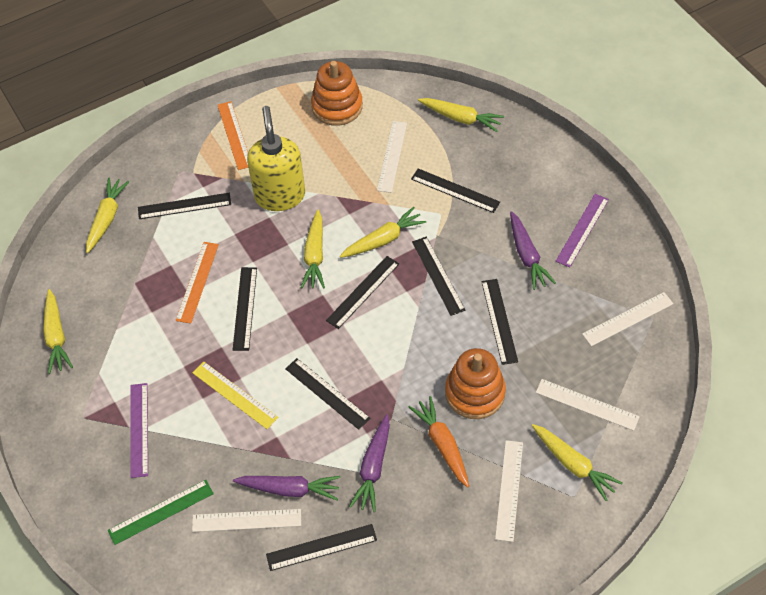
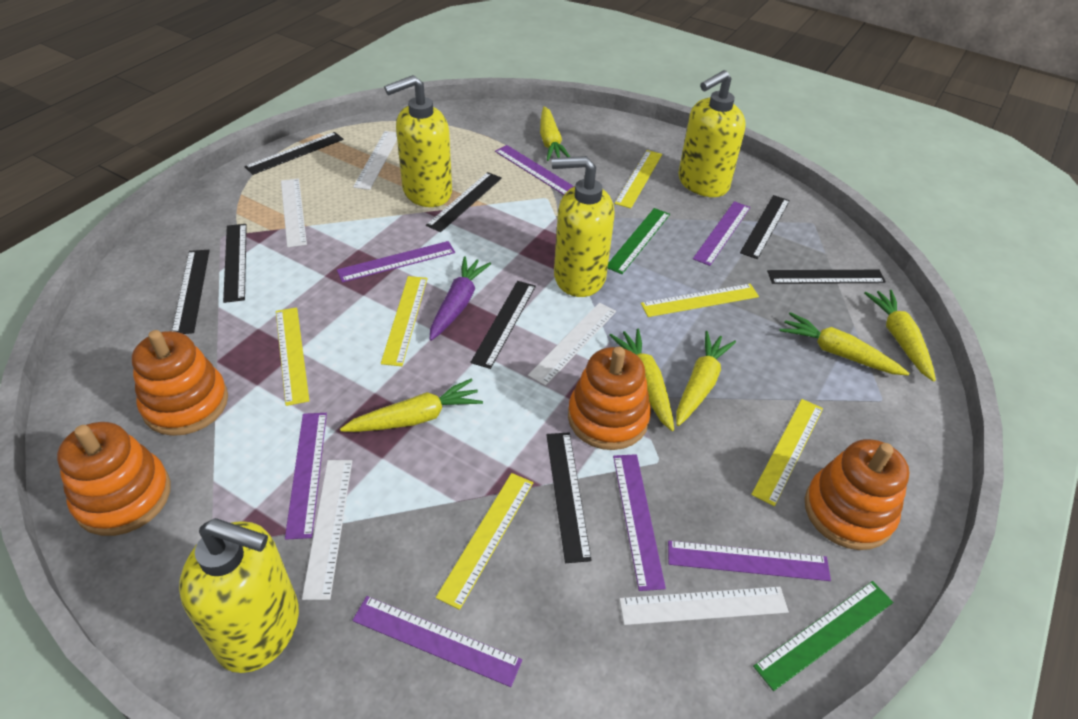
green ruler: [108,480,214,545] = 1 -> [608,208,670,274] [753,581,893,691] = 2
orange carrot: [409,396,469,488] = 1 -> none = 0
orange ruler: [176,242,219,324] [218,101,248,170] = 2 -> none = 0
orange stacking toy: [311,61,363,126] [445,348,506,419] = 2 -> [57,422,171,536] [132,330,228,436] [568,347,651,450] [805,439,910,550] = 4
purple carrot: [233,476,340,500] [349,414,390,512] [510,211,556,290] = 3 -> [430,256,491,341] = 1
purple ruler: [130,383,148,478] [556,194,609,268] = 2 -> [285,413,327,540] [337,241,455,282] [352,596,522,687] [495,145,574,195] [613,454,666,591] [668,541,831,581] [693,201,750,266] = 7
yellow ruler: [192,361,278,429] = 1 -> [276,307,309,406] [381,276,427,366] [436,473,533,610] [615,150,662,208] [641,284,759,317] [751,399,823,506] = 6
yellow soap dispenser: [247,106,305,211] = 1 -> [179,518,299,673] [384,75,452,207] [552,156,615,297] [678,70,746,197] = 4

